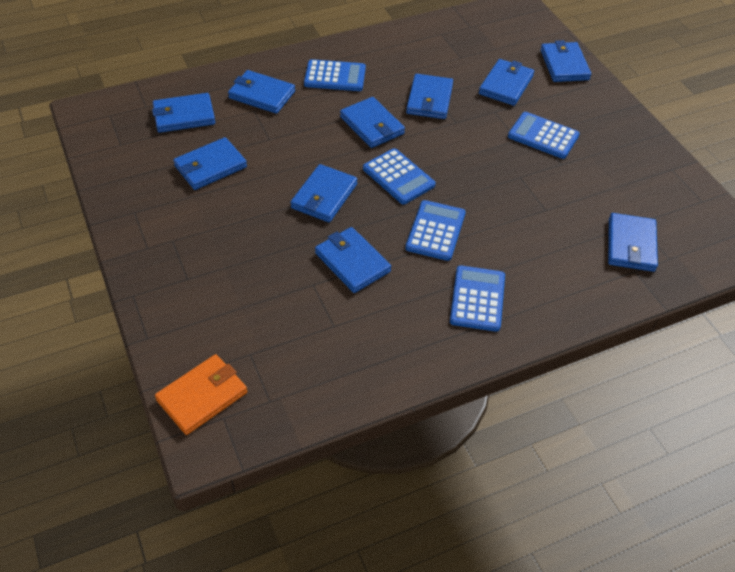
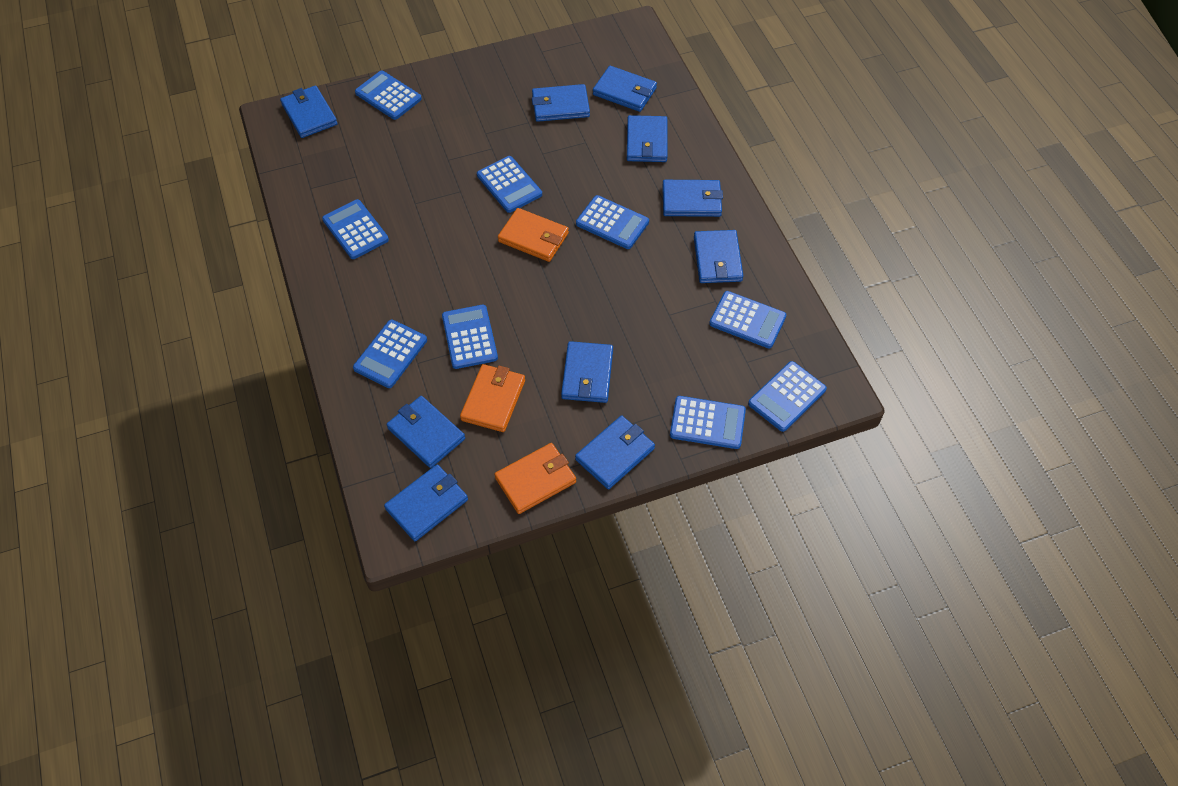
blue calculator: [304,59,366,91] [363,148,436,204] [405,200,466,261] [450,265,505,332] [508,112,580,159] = 5 -> [322,199,389,259] [353,320,427,388] [355,71,422,120] [442,305,498,369] [477,156,542,213] [576,195,649,249] [670,396,746,449] [709,291,786,348] [748,361,827,432] = 9
orange wallet: [155,354,247,435] = 1 -> [460,364,525,432] [494,443,576,514] [498,208,569,262] = 3

